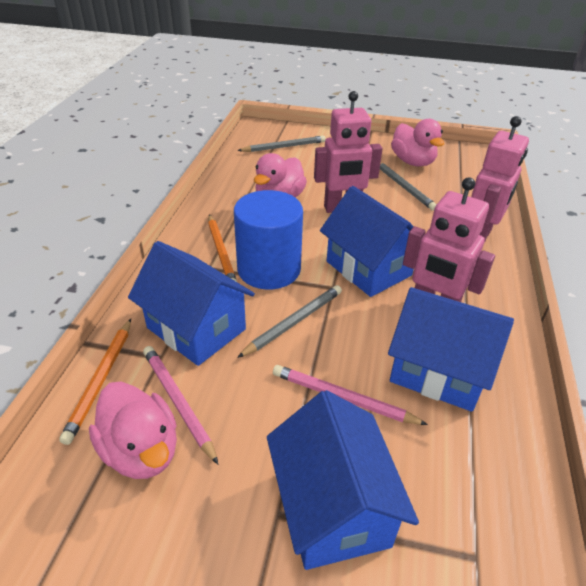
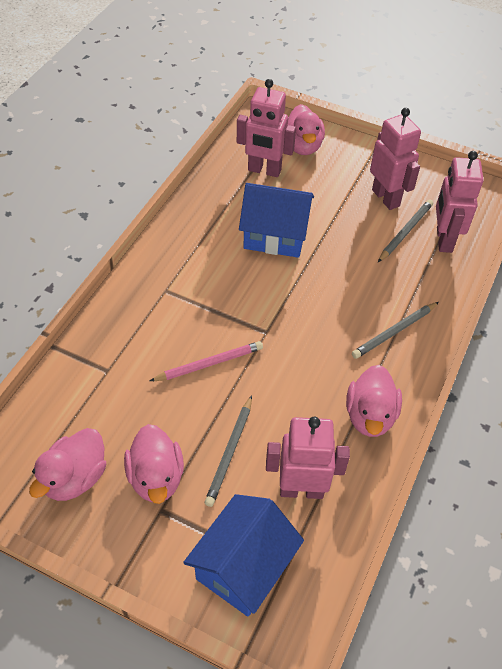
blue cylinder: [234,190,303,290] = 1 -> none = 0
blue house: [128,241,255,366] [267,390,419,570] [320,186,414,297] [388,287,514,412] = 4 -> [183,494,304,616] [239,183,314,258] = 2
orange pencil: [59,319,131,445] [208,214,237,282] = 2 -> none = 0
pink duck: [89,381,177,479] [254,153,307,198] [391,119,444,166] = 3 -> [29,428,106,501] [124,424,184,504] [288,104,325,155] [346,365,402,437] = 4
pink pencil: [143,346,218,464] [273,365,428,425] = 2 -> [150,341,263,381] = 1
pink robot: [314,91,383,213] [403,177,495,302] [471,116,529,243] = 3 -> [237,79,296,177] [266,417,350,499] [370,108,421,210] [436,151,484,253] = 4

